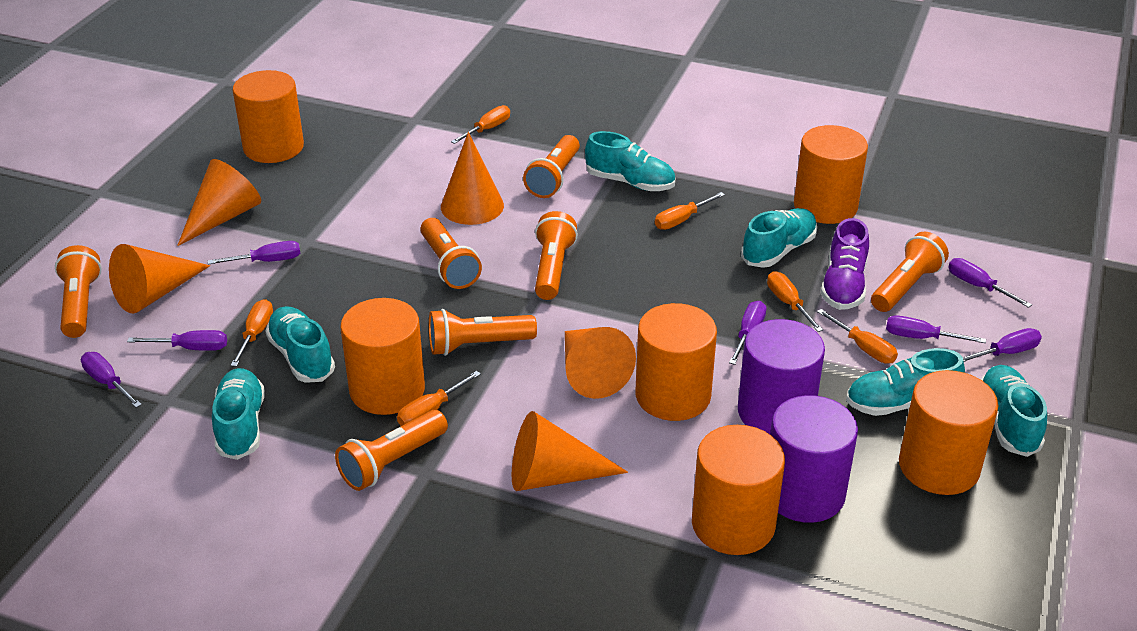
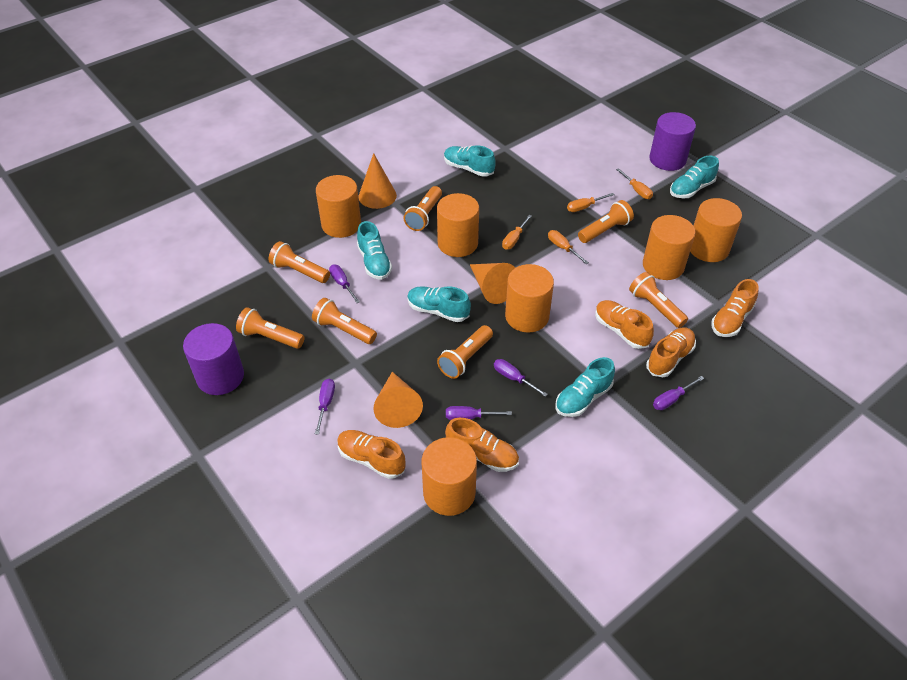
orange cone: [109,244,210,313] [177,159,261,246] [441,132,504,225] [512,411,628,491] [565,327,636,399] = 5 -> [359,153,397,209] [373,372,423,428] [470,263,515,304] = 3
orange screwdriver: [231,299,273,367] [397,371,481,426] [451,105,510,144] [655,192,725,230] [767,271,823,332] [817,309,898,364] = 6 -> [502,215,532,250] [548,230,589,264] [567,193,615,212] [616,168,653,199] = 4
orange shoe: none = 0 -> [337,430,406,479] [445,418,519,472] [595,300,654,349] [646,327,696,377] [711,279,759,337] = 5
purple screwdriver: [81,352,142,408] [127,330,227,351] [208,241,300,265] [729,301,767,365] [886,315,986,343] [948,258,1032,308] [963,328,1042,362] = 7 -> [315,379,335,435] [329,265,360,303] [446,406,512,420] [494,359,548,397] [653,376,704,410] = 5
purple shoe: [821,218,869,310] = 1 -> none = 0
turquoise shoe: [212,368,265,460] [265,306,335,383] [585,131,676,191] [741,208,817,268] [846,348,965,416] [981,365,1047,457] = 6 -> [357,221,392,280] [407,286,471,322] [444,145,496,177] [555,357,615,417] [670,156,719,198] = 5

